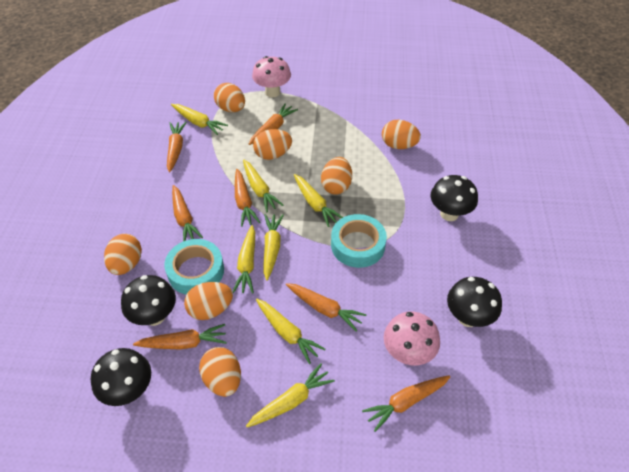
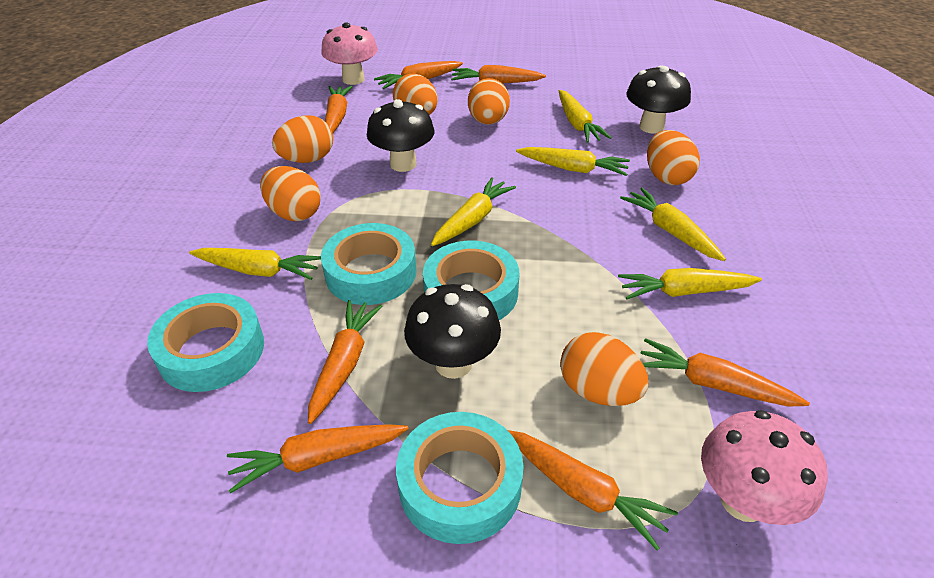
black mushroom: [91,348,151,406] [121,275,176,326] [431,175,478,221] [447,277,502,327] = 4 -> [367,99,434,172] [404,284,501,379] [626,65,691,134] = 3
orange egg: [104,234,142,275] [184,282,233,320] [199,347,241,397] [214,83,245,112] [253,129,292,160] [321,157,352,195] [382,120,421,149] = 7 -> [260,166,321,221] [272,115,333,163] [393,74,438,115] [468,78,510,125] [560,332,648,406] [647,130,700,185] = 6
turquoise tape: [164,239,224,295] [331,214,387,268] = 2 -> [147,293,264,392] [321,223,416,305] [396,412,524,544] [423,241,520,320] = 4
yellow carrot: [171,104,228,135] [233,225,255,294] [243,160,284,212] [246,363,335,427] [256,299,325,364] [263,214,284,281] [294,174,343,227] = 7 -> [189,248,321,280] [431,177,516,246] [516,147,630,176] [559,90,612,143] [618,268,762,299] [620,187,726,261] = 6

